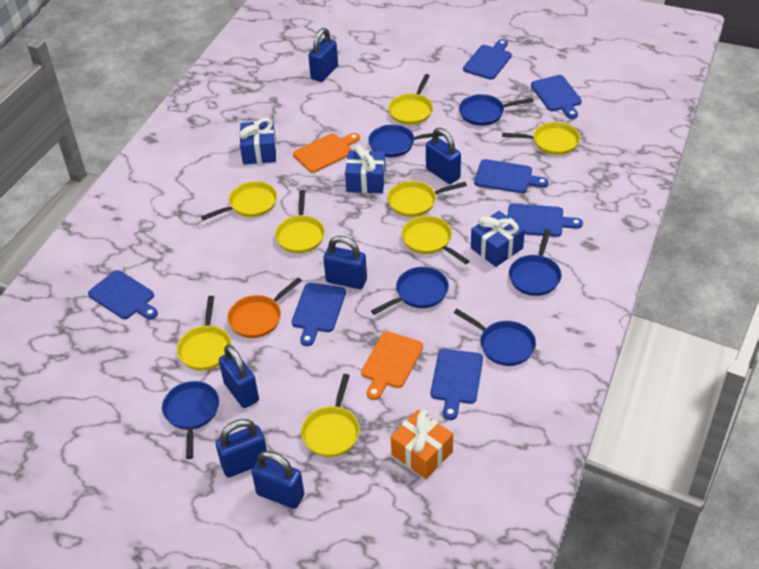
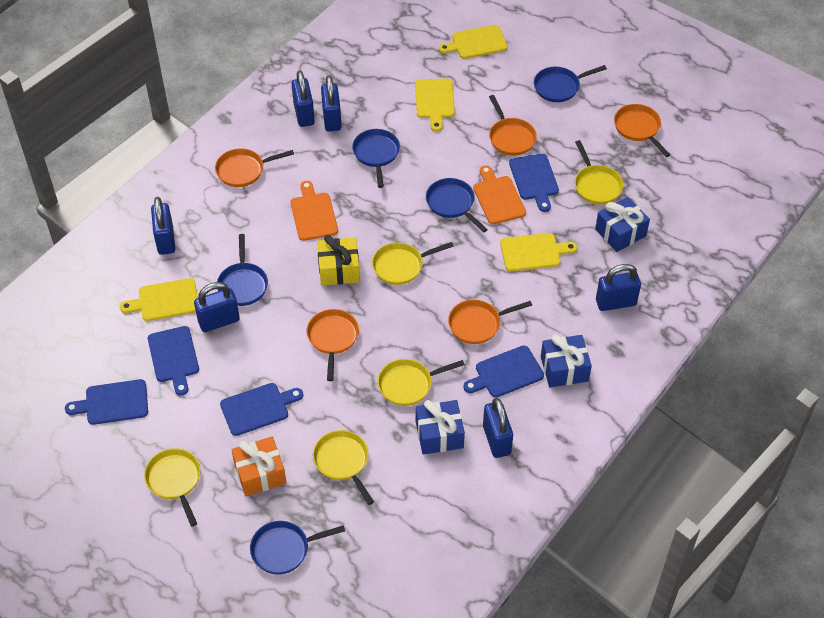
blue cutting board: [88,270,158,319] [292,283,346,346] [431,349,483,420] [463,39,512,79] [474,159,549,193] [508,204,583,237] [531,75,582,119] = 7 -> [65,379,148,425] [148,326,199,396] [220,383,303,436] [463,346,544,398] [509,154,559,212] = 5
blue pan: [162,381,219,459] [368,124,443,157] [371,267,449,315] [454,309,536,366] [459,94,534,126] [509,229,562,296] = 6 -> [217,234,268,306] [250,521,345,575] [352,129,400,188] [426,178,488,233] [534,65,607,102] = 5
orange pan: [227,278,302,338] = 1 -> [215,148,294,187] [307,309,359,381] [448,300,532,344] [489,95,537,156] [614,104,670,157] = 5
yellow cutting board: none = 0 -> [120,278,198,321] [415,79,455,132] [439,25,508,59] [500,233,577,272] = 4
yellow gift: none = 0 -> [317,235,360,286] = 1
yellow pan: [177,296,231,370] [201,181,277,220] [275,190,325,253] [301,374,360,457] [387,181,467,217] [388,74,433,125] [401,216,469,264] [502,122,580,155] = 8 -> [144,449,201,527] [313,430,374,505] [372,242,454,285] [378,359,465,406] [575,140,623,204] = 5

